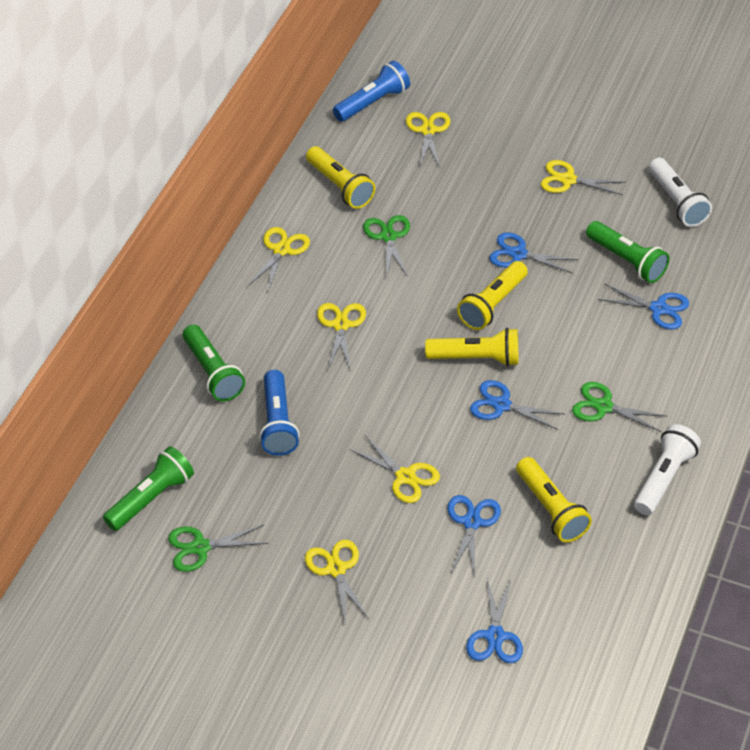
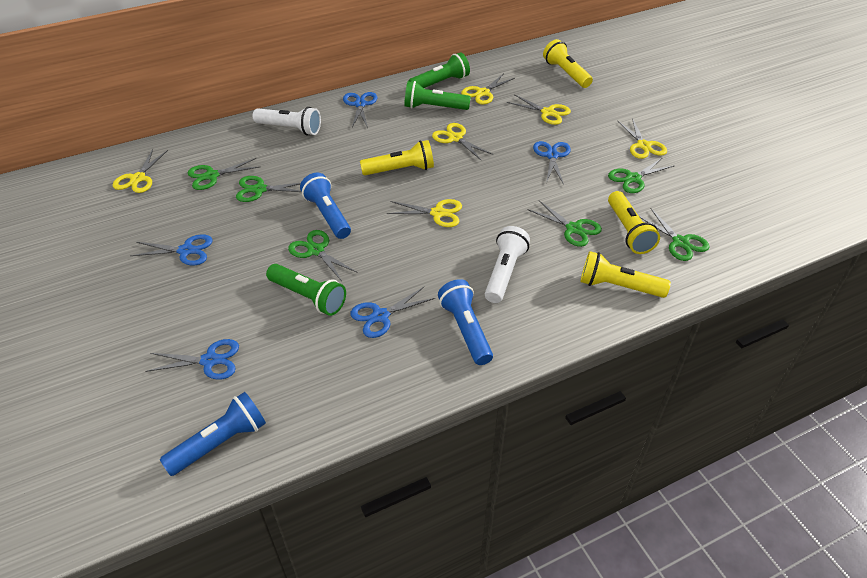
blue flashlight: [259,370,300,456] [333,61,410,122] = 2 -> [160,392,266,476] [300,173,351,239] [438,279,493,365] = 3
green scissors: [168,525,268,572] [363,215,410,277] [572,382,668,432] = 3 -> [188,158,259,190] [236,176,301,202] [288,230,357,281] [527,200,602,247] [608,158,675,193] [639,209,710,261] = 6

